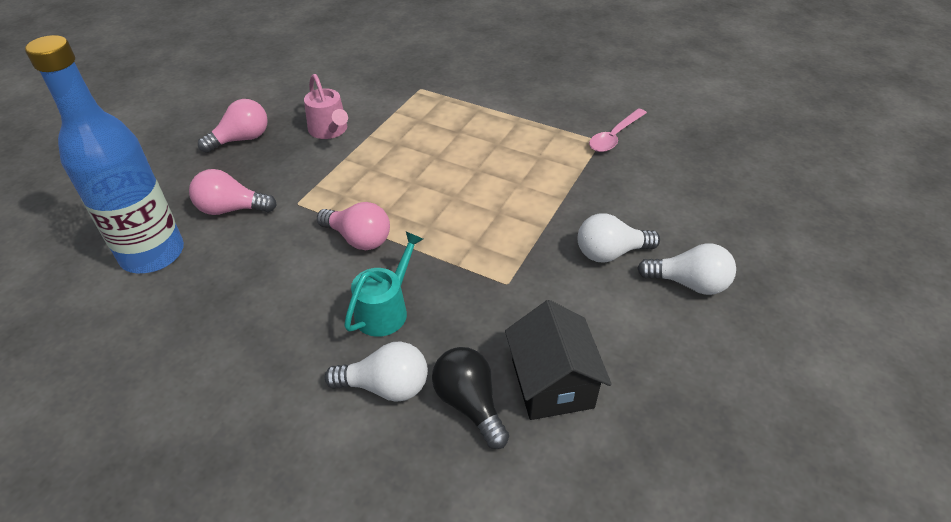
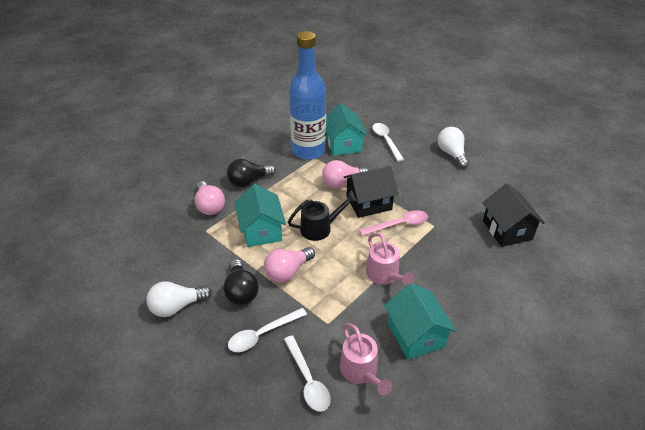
black house: [505,300,612,420] = 1 -> [344,166,398,218] [482,183,545,247] = 2
black light bulb: [432,347,509,449] = 1 -> [223,259,259,305] [227,159,276,187] = 2
black watering can: none = 0 -> [288,192,357,241] = 1
pink watering can: [304,74,348,139] = 1 -> [340,323,392,395] [366,233,415,286] = 2
turquoise house: none = 0 -> [234,184,286,247] [326,103,368,156] [384,283,456,360] = 3
turquoise watering can: [344,232,423,337] = 1 -> none = 0
white light bulb: [325,341,428,402] [578,213,660,262] [637,243,736,295] = 3 -> [146,281,212,317] [437,127,469,168] = 2
white spoon: none = 0 -> [228,308,307,352] [284,335,331,412] [372,123,404,162] = 3

